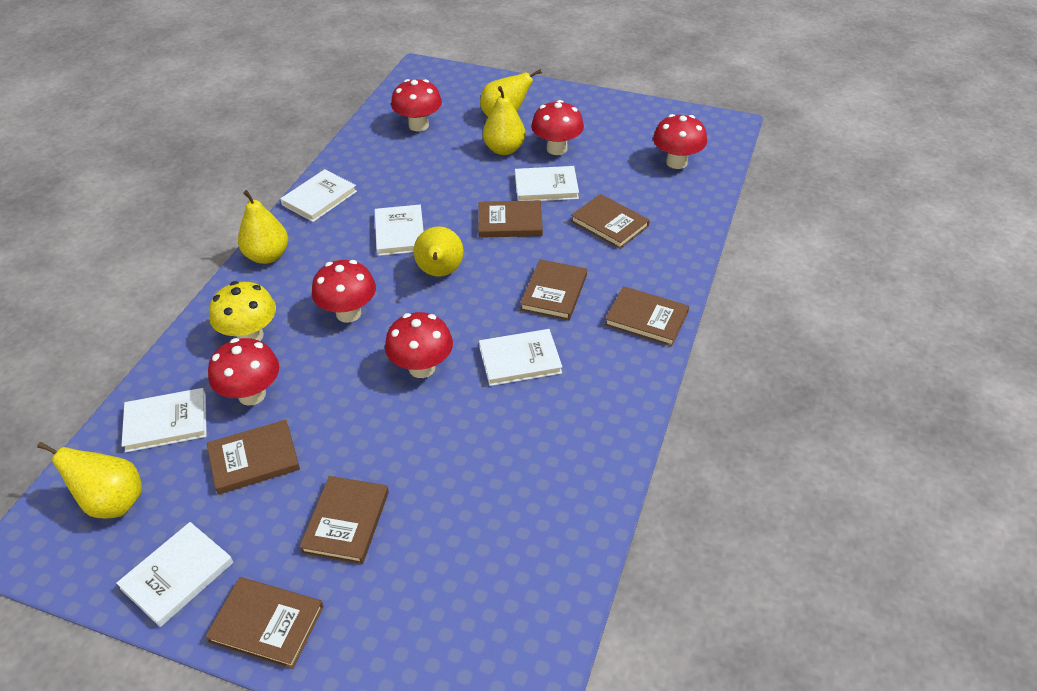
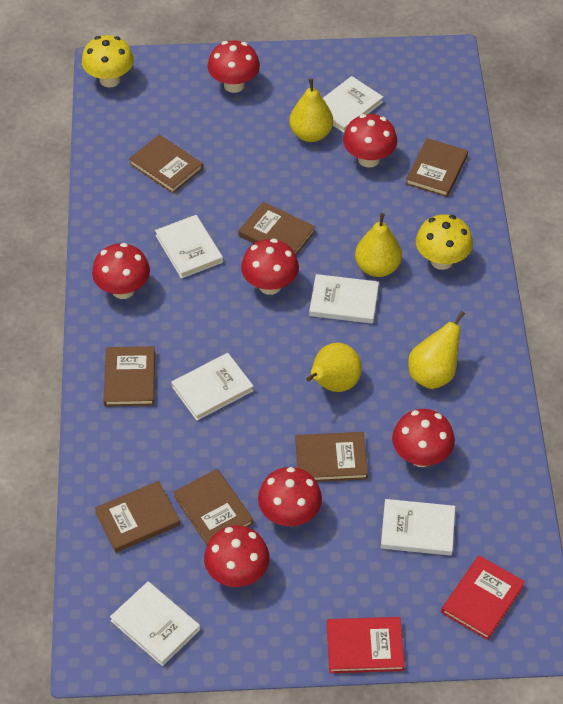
red book: none = 0 -> [327,617,405,673] [441,555,525,640] = 2
red mushroom: [208,338,279,406] [312,260,376,323] [385,312,453,378] [391,79,442,131] [531,100,584,155] [653,114,707,169] = 6 -> [92,243,150,299] [204,525,269,587] [208,40,260,93] [241,239,299,295] [258,467,322,526] [343,114,397,168] [392,409,455,467] = 7
yellow mushroom: [209,281,276,341] = 1 -> [82,35,134,88] [416,214,473,270] = 2
yellow pear: [37,442,142,519] [238,190,288,264] [414,227,464,276] [480,69,542,117] [483,86,526,155] = 5 -> [289,79,333,142] [306,342,362,392] [355,213,402,277] [408,311,465,389] = 4

